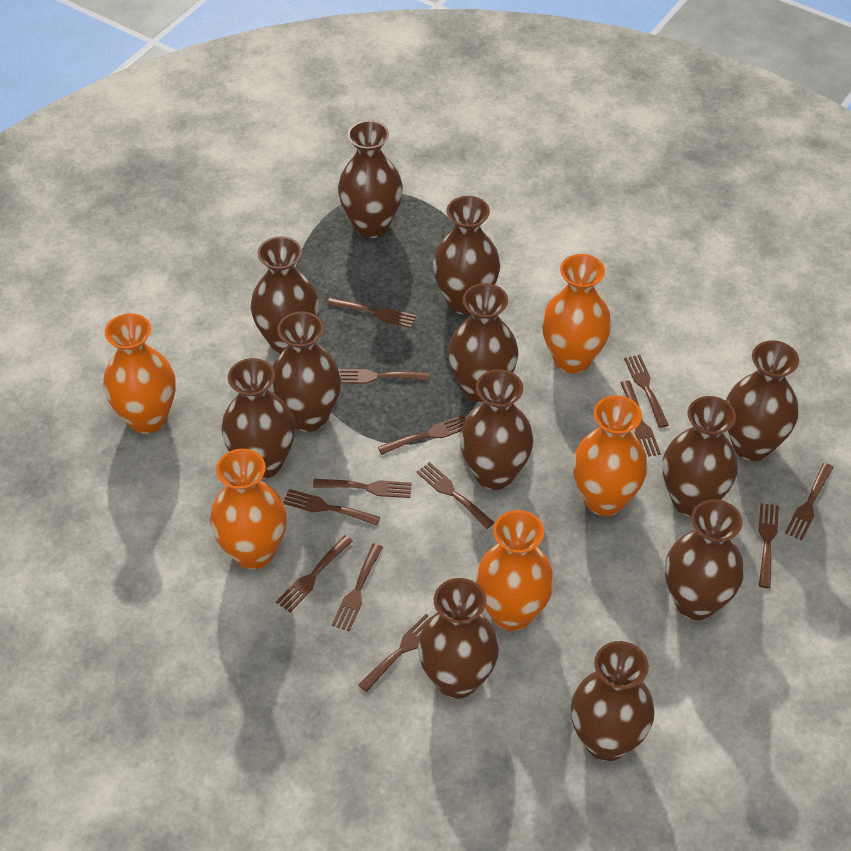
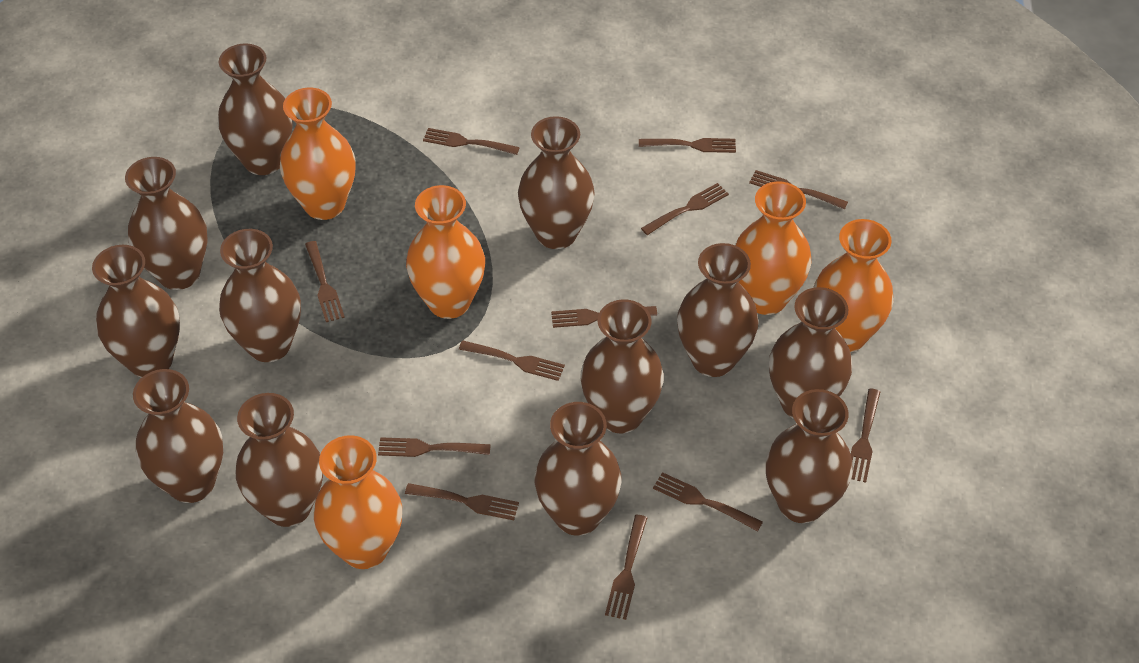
brown fork: [276,535,353,612] [283,489,380,526] [313,479,412,498] [327,298,416,328] [332,543,383,631] [339,369,429,384] [358,614,431,692] [378,415,466,455] [416,462,494,529] [621,380,661,457] [624,355,669,428] [759,503,779,588] [785,463,833,540] = 13 -> [305,241,345,322] [378,437,491,457] [405,483,519,520] [423,128,520,155] [459,340,565,381] [551,306,657,328] [605,515,647,620] [639,138,736,153] [641,183,729,235] [653,472,763,532] [749,170,848,209] [851,389,880,483] = 12

